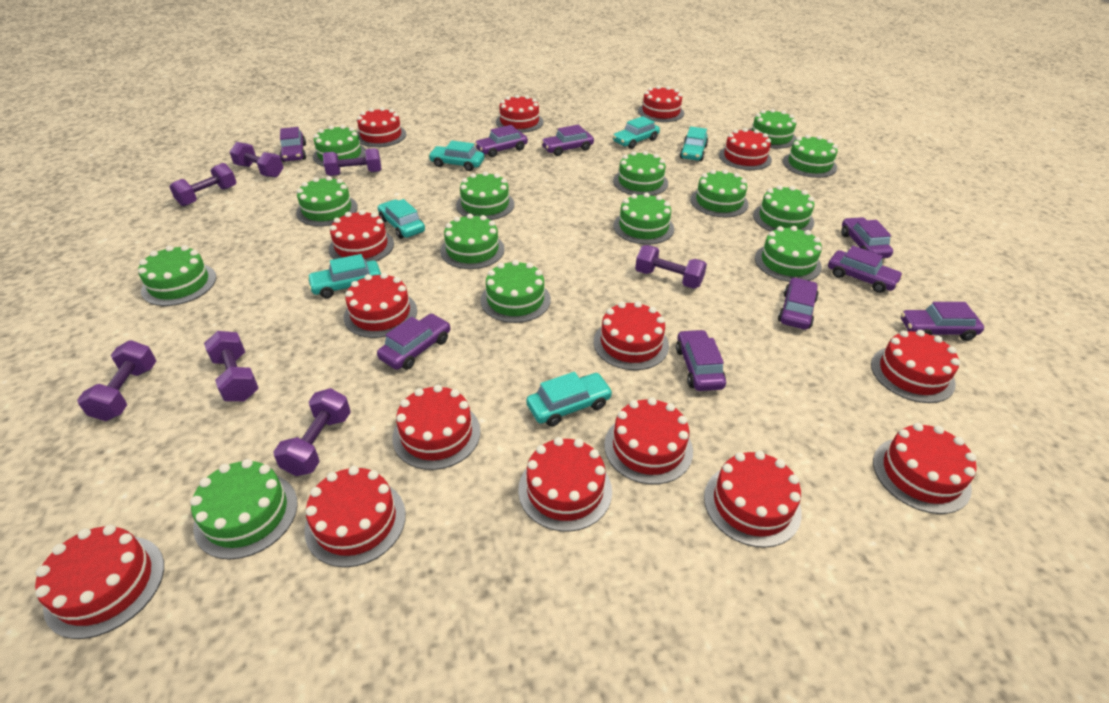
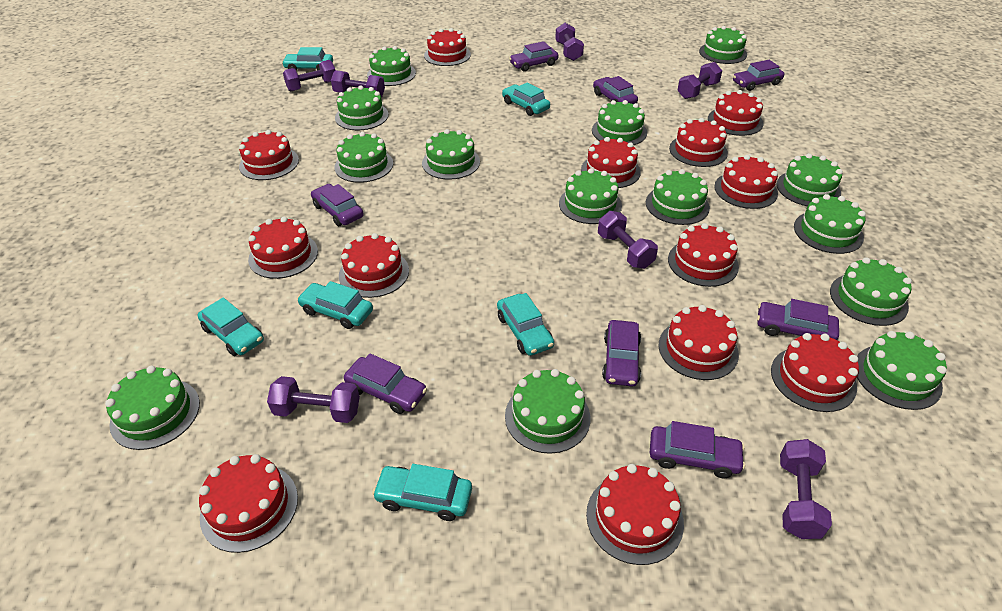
purple car: [279,127,306,162] [377,314,450,370] [475,125,528,157] [541,125,594,156] [676,329,726,391] [778,277,819,330] [828,246,903,293] [841,217,893,258] [901,302,984,341] = 9 -> [311,184,364,226] [344,353,427,414] [509,41,558,72] [593,76,638,104] [602,320,641,386] [650,421,745,479] [733,60,784,91] [757,299,839,340] = 8
red cake: [35,525,164,639] [304,466,406,567] [329,210,394,262] [344,273,417,338] [357,107,407,147] [392,385,481,470] [496,94,543,133] [518,437,612,532] [594,301,669,370] [604,397,693,484] [638,86,684,122] [704,451,802,548] [719,128,772,170] [871,330,960,403] [873,423,977,514] = 15 -> [199,454,298,553] [239,130,299,180] [248,217,318,279] [339,233,409,298] [424,28,471,66] [581,137,641,188] [586,464,684,565] [659,305,739,380] [668,223,739,287] [669,118,728,167] [708,90,764,136] [714,155,778,209] [771,333,859,412] = 13

